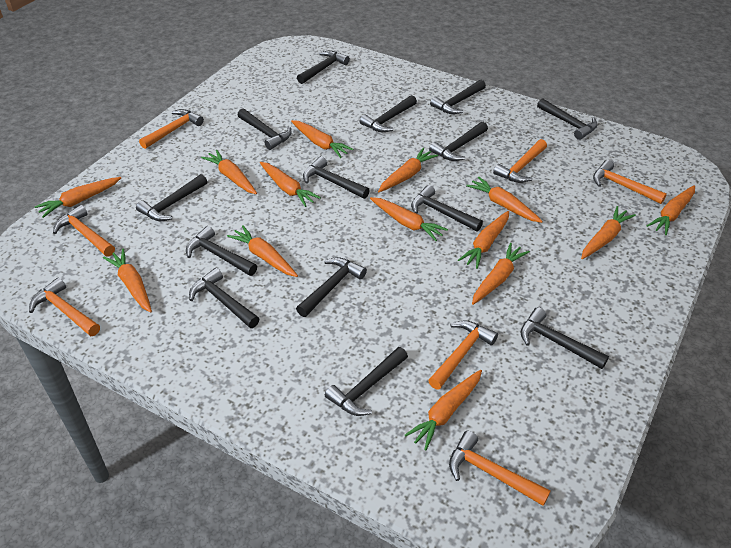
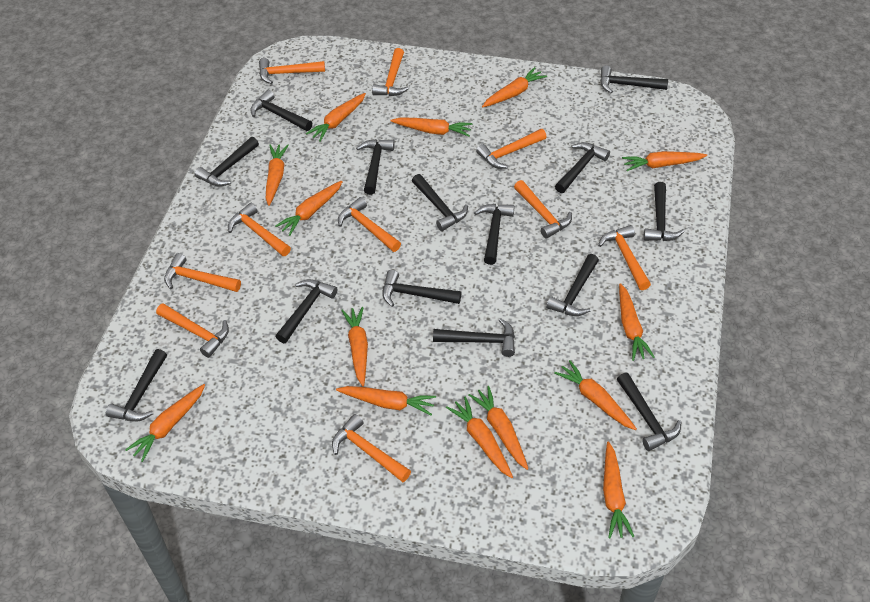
orange hammer: [29,277,100,336] [53,205,115,256] [139,109,204,149] [428,320,498,390] [449,431,551,506] [493,139,547,183] [593,160,667,204] = 7 -> [156,303,229,358] [164,253,241,292] [228,203,291,256] [259,58,325,84] [332,414,411,482] [338,197,401,252] [372,48,409,96] [476,129,547,169] [514,180,572,239] [598,225,651,290] = 10

